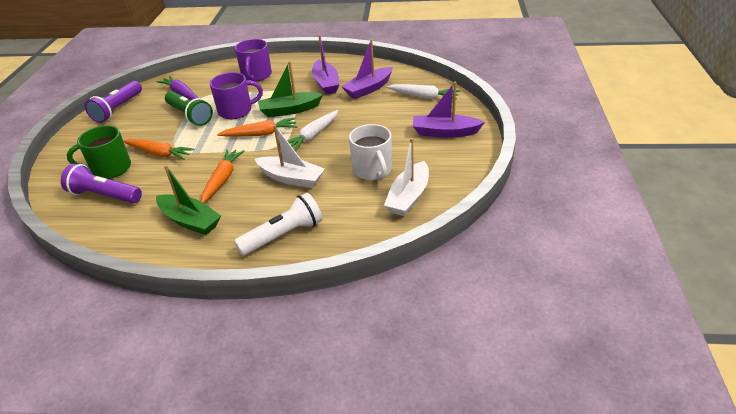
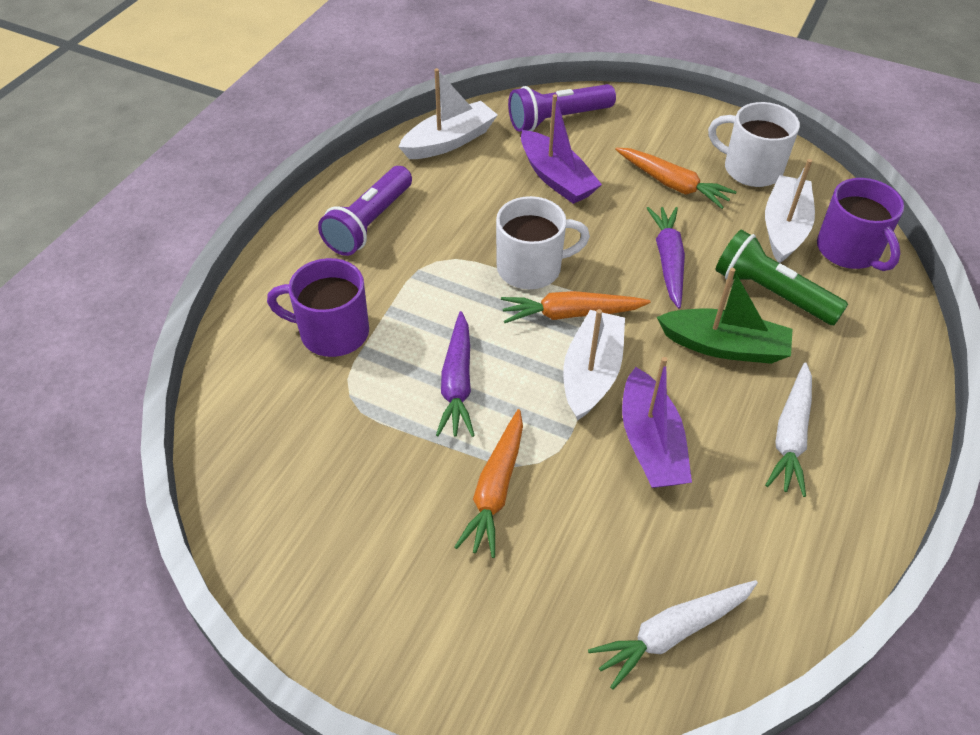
green boat: [156,165,221,235] [258,61,323,117] = 2 -> [657,268,792,364] = 1
green mug: [67,125,131,179] = 1 -> none = 0
purple boat: [312,34,340,95] [341,39,393,99] [413,82,485,138] = 3 -> [521,94,602,204] [622,357,692,488] = 2
purple carrot: [157,76,198,100] = 1 -> [436,311,475,437] [647,207,685,309] = 2
white boat: [255,125,325,188] [384,138,429,216] = 2 -> [398,68,498,159] [563,309,625,421] [765,159,815,263] = 3
white flashlight: [234,193,323,256] = 1 -> none = 0
white mug: [349,124,392,180] = 1 -> [496,196,590,289] [708,102,800,187] = 2

